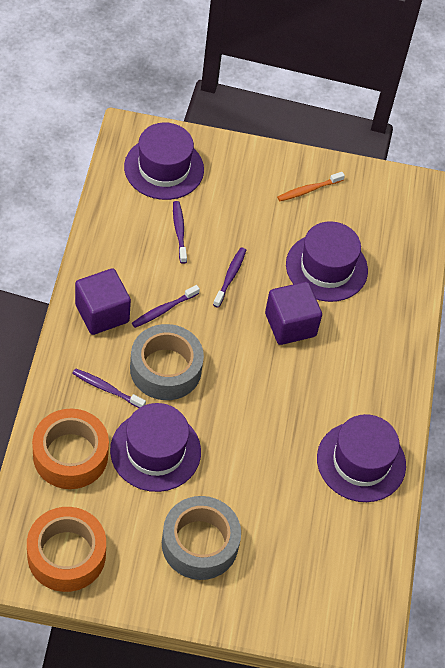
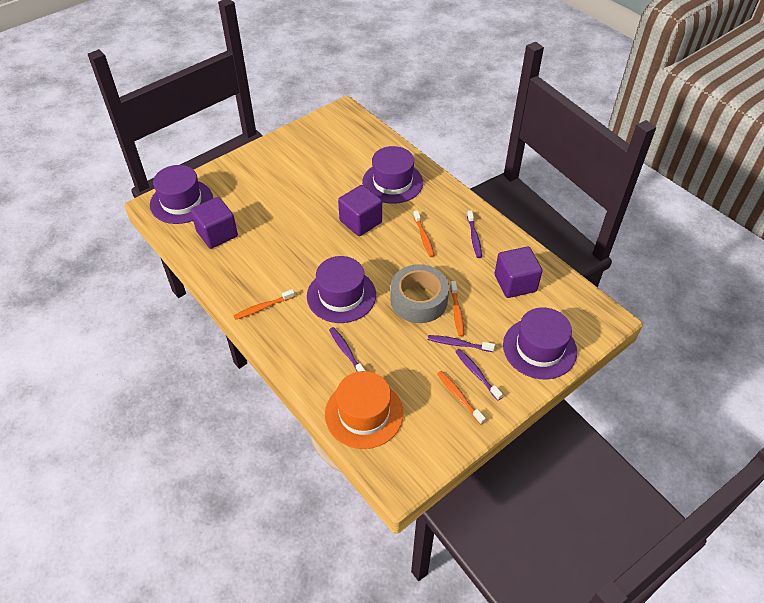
grey tape: [130,324,204,400] [162,496,241,580] = 2 -> [390,264,449,323] = 1
orange hat: none = 0 -> [325,371,403,449] = 1
orange tape: [27,507,106,592] [32,409,109,489] = 2 -> none = 0
orange toothbrush: [277,172,345,201] = 1 -> [233,289,295,320] [413,210,435,257] [437,371,486,425] [450,281,464,337] = 4
purple cube: [75,269,131,335] [265,282,322,345] = 2 -> [190,197,238,249] [338,185,382,236] [495,246,542,298] = 3

